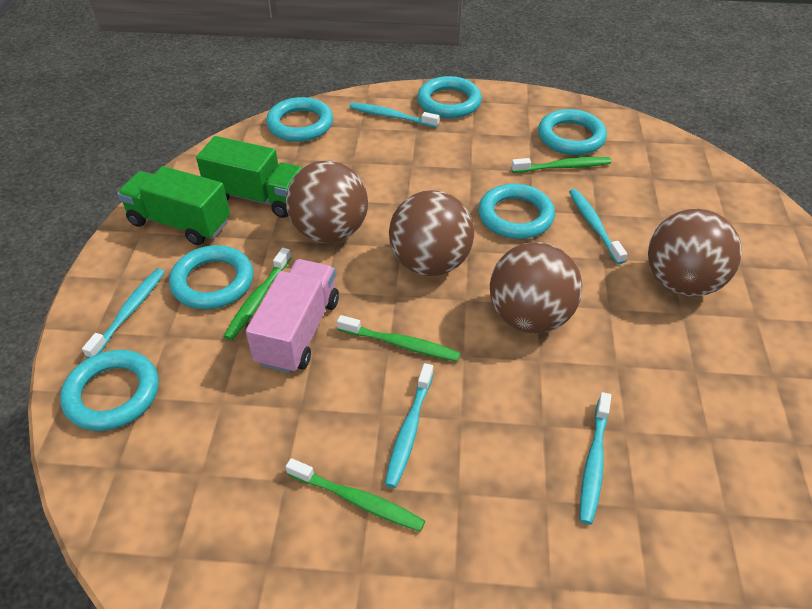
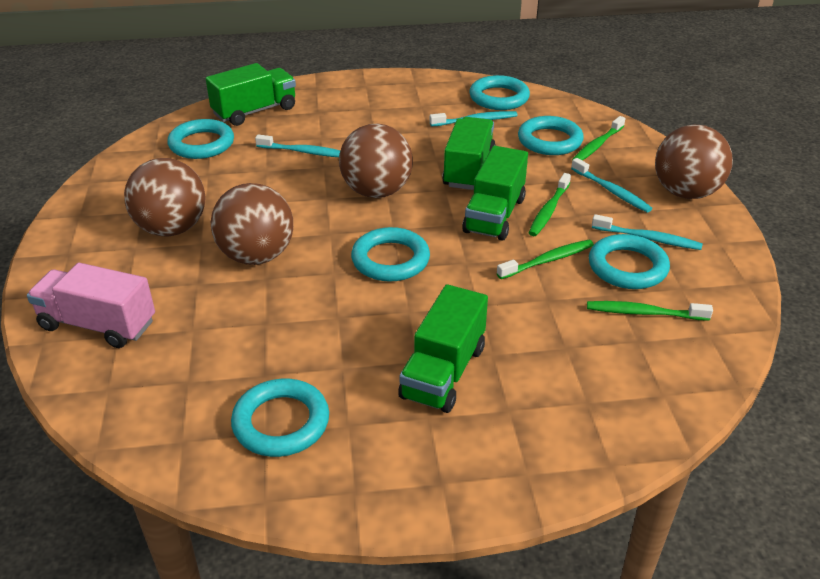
green truck: [117,166,230,245] [196,136,303,218] = 2 -> [206,63,296,126] [398,284,488,413] [442,117,496,190] [462,146,528,241] = 4
turquoise toothbrush: [82,268,165,358] [349,103,439,128] [385,363,433,488] [569,189,627,264] [580,392,611,524] = 5 -> [255,134,341,157] [430,111,517,126] [571,158,652,213] [592,214,703,250] = 4

